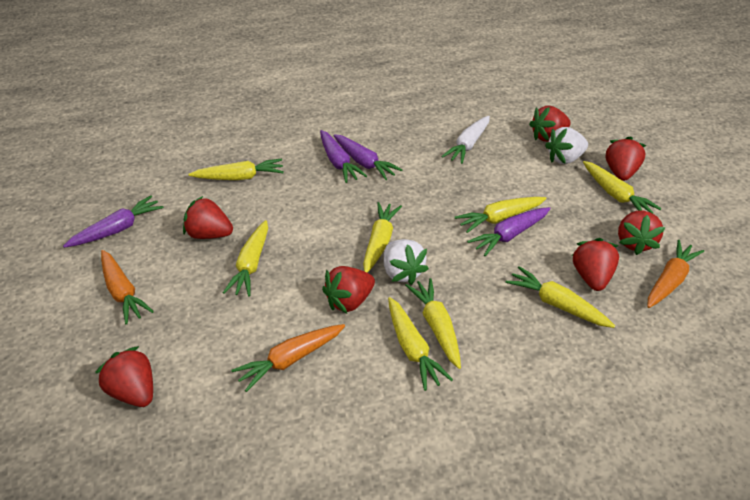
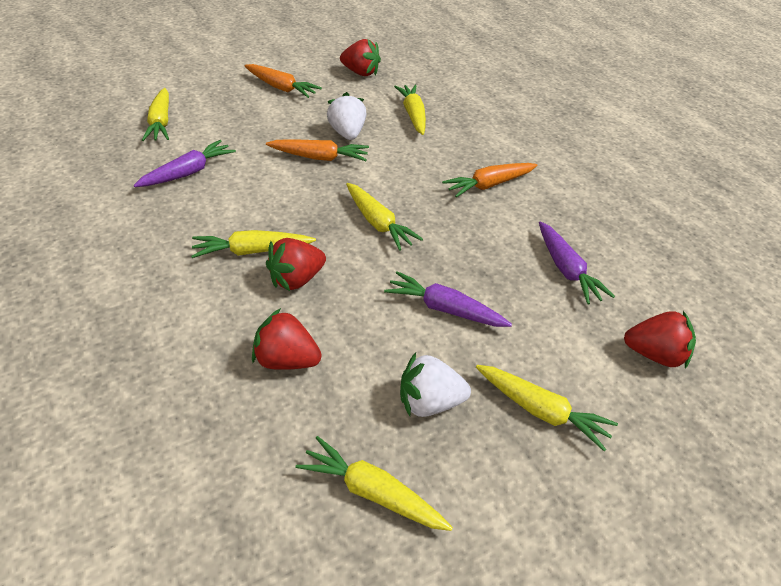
purple carrot: [63,195,164,248] [320,130,367,183] [333,134,403,180] [467,207,551,256] = 4 -> [134,140,236,187] [384,271,512,327] [539,221,615,304] = 3
red strawberry: [95,346,153,407] [183,196,233,239] [322,266,375,313] [529,106,571,142] [572,238,619,291] [606,136,646,181] [618,211,666,255] = 7 -> [252,308,322,370] [266,238,326,291] [340,39,381,76] [624,311,696,369] = 4
white carrot: [441,116,490,164] = 1 -> none = 0
yellow carrot: [188,159,284,180] [223,220,268,297] [363,202,402,273] [388,297,453,391] [405,278,461,369] [455,197,547,233] [505,266,615,328] [583,161,662,214] = 8 -> [142,88,169,141] [191,230,316,258] [296,436,453,531] [346,183,423,251] [394,85,426,135] [476,365,618,451] = 6

